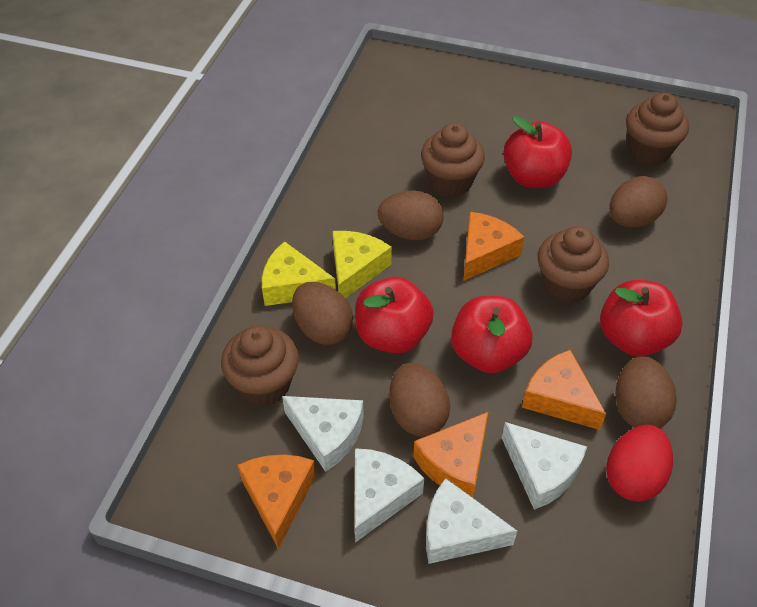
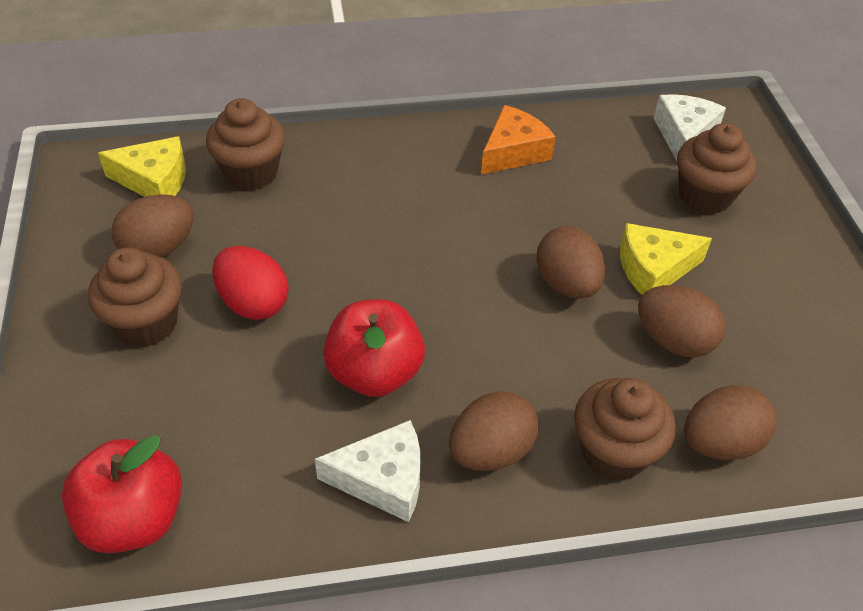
orange cheese: [238,454,316,549] [413,412,488,498] [463,212,524,281] [522,350,606,430] = 4 -> [481,105,556,175] = 1
red apple: [355,277,434,353] [451,296,532,373] [503,116,572,188] [600,280,683,356] = 4 -> [61,435,182,553] [323,299,425,397] = 2
white cheese: [282,396,364,472] [355,448,424,543] [426,478,517,564] [502,422,587,510] = 4 -> [315,420,420,522] [654,94,726,161] = 2

